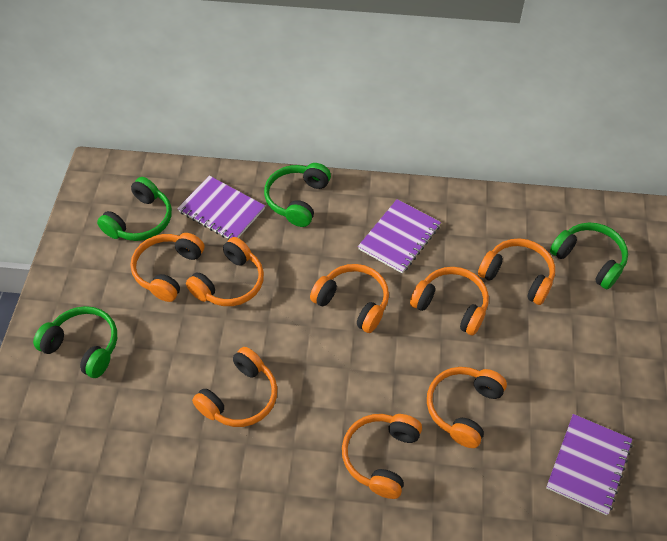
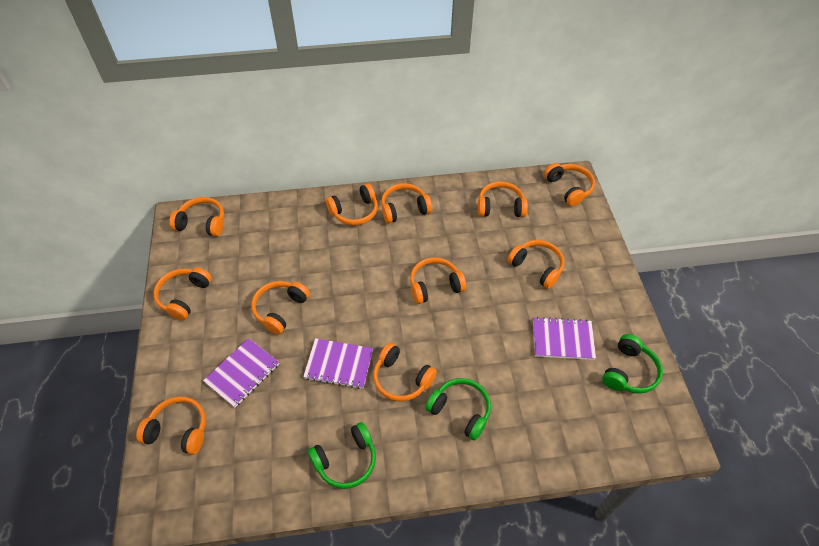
green headphones: [33,306,117,378] [97,177,172,241] [264,163,331,227] [550,223,628,290] = 4 -> [308,422,376,489] [425,378,491,441] [602,334,663,394] = 3
orange headphones: [131,233,204,302] [186,237,264,306] [192,347,277,427] [310,264,389,333] [342,414,422,499] [410,267,489,335] [427,367,507,448] [478,238,555,305] = 8 -> [136,396,206,455] [153,267,212,320] [169,197,224,237] [251,281,310,335] [326,183,378,225] [373,343,437,402] [381,183,432,223] [410,257,466,304] [478,181,528,217] [507,240,564,289] [544,163,595,206] = 11

